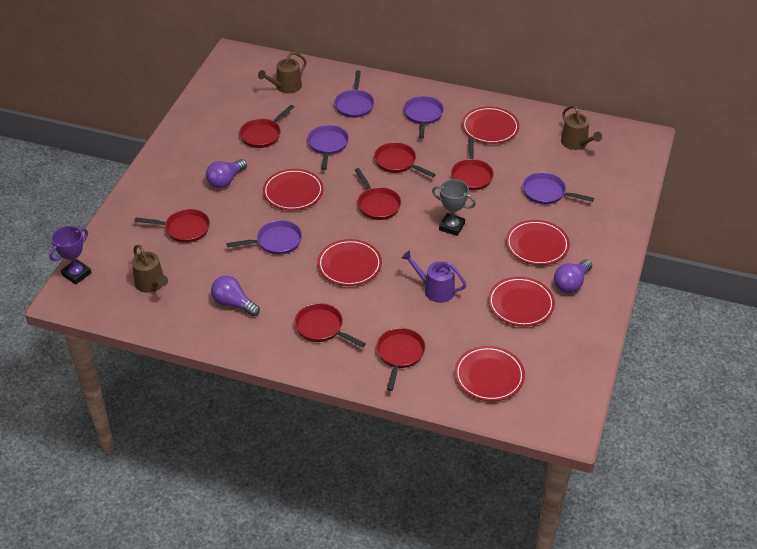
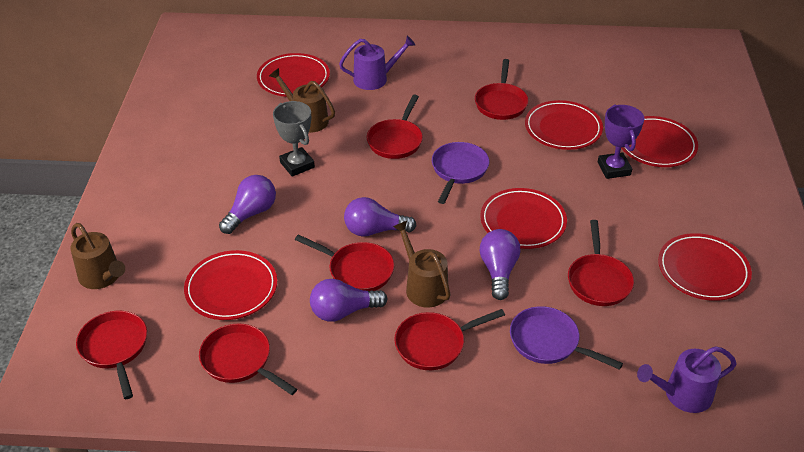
purple light bulb: [206,159,247,188] [211,276,260,317] [554,259,592,293] = 3 -> [219,175,276,234] [310,279,388,322] [344,197,417,237] [480,229,521,300] = 4
purple pan: [227,220,302,255] [307,125,349,170] [334,70,374,118] [404,96,444,139] [522,172,594,205] = 5 -> [432,142,489,204] [510,306,623,370] = 2
purple watering can: [402,251,466,303] = 1 -> [339,36,415,90] [637,346,737,413] = 2

